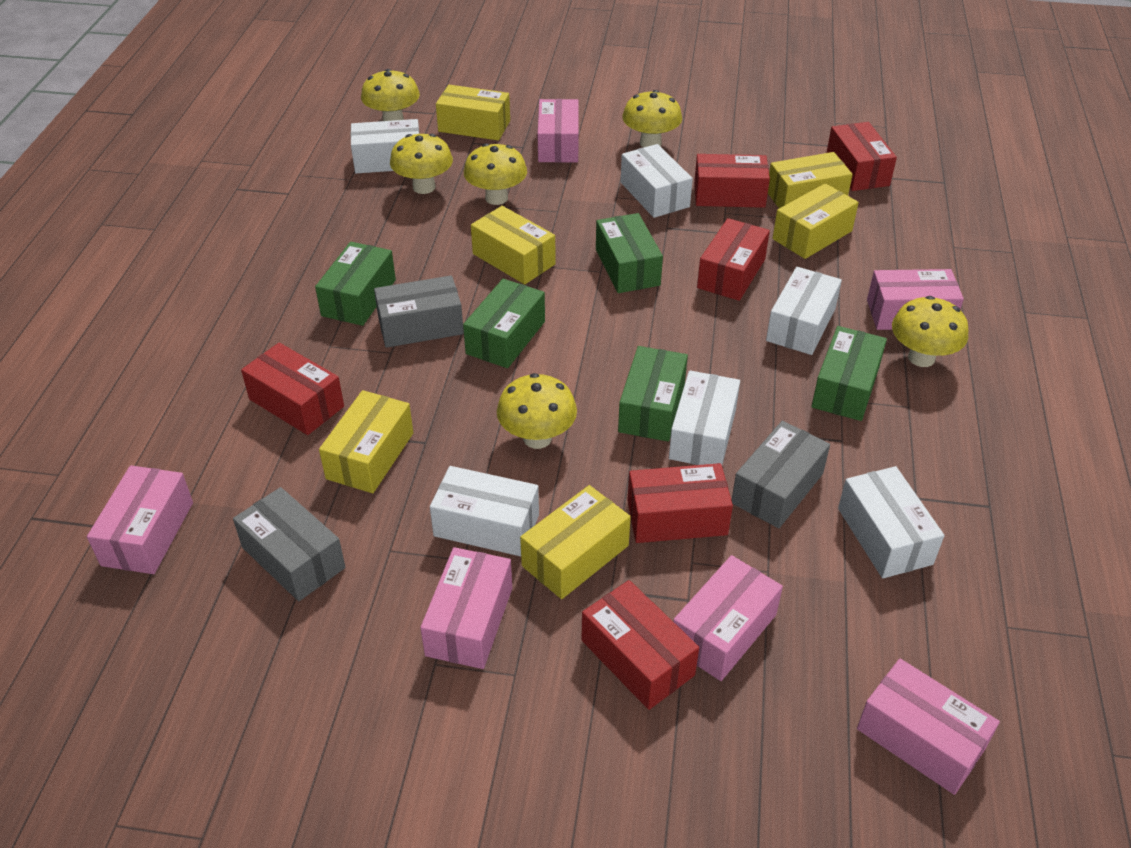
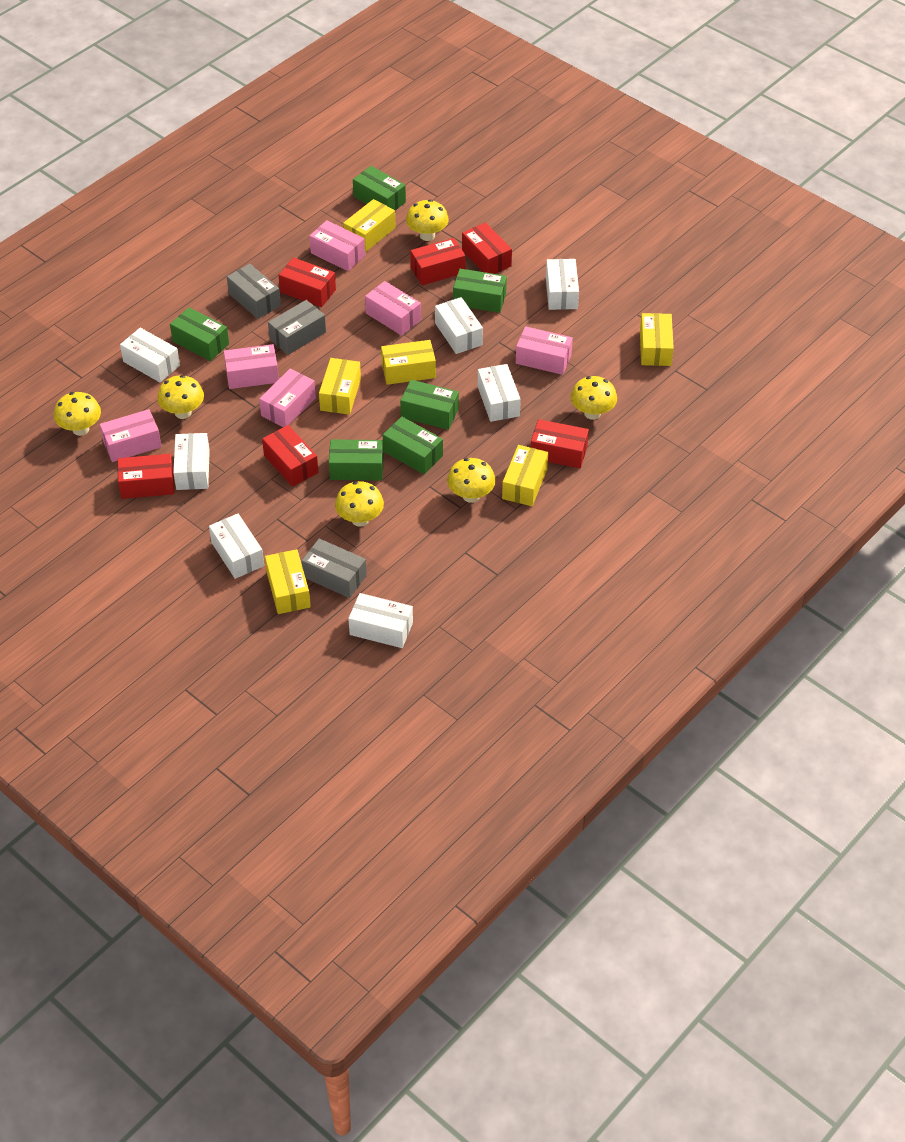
green box: [315,242,396,326] [463,279,545,368] [596,213,663,293] [618,346,688,442] [811,326,887,421] = 5 -> [170,307,229,361] [329,439,384,481] [353,166,406,210] [383,416,443,474] [400,380,459,430] [453,269,507,313] = 6
white box: [351,119,419,174] [430,466,539,556] [621,144,693,218] [669,370,740,465] [766,267,842,355] [838,466,945,578] = 6 -> [120,328,180,382] [173,433,210,490] [209,514,264,579] [348,593,413,648] [435,297,483,354] [478,364,521,422] [546,259,579,310] = 7

